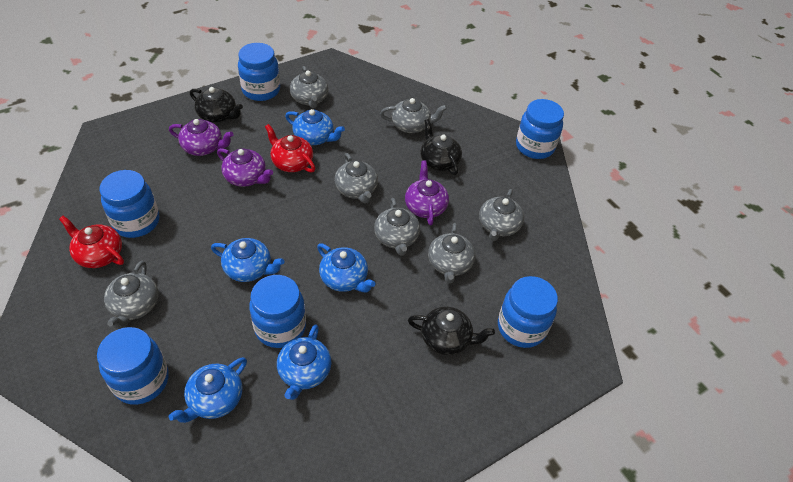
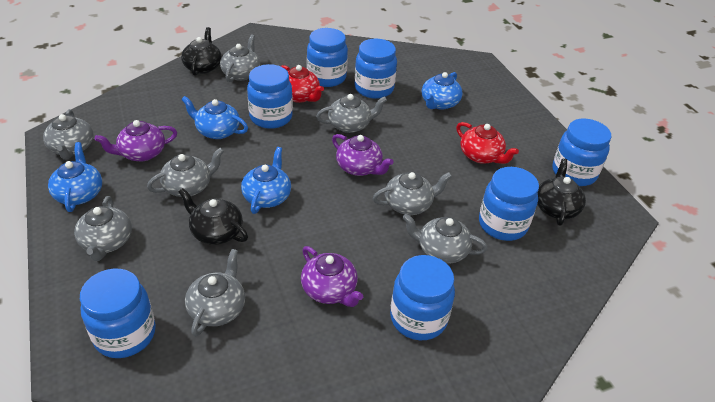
blue jar: [97,327,169,405] [100,170,159,238] [238,43,280,101] [249,275,306,348] [498,276,558,348] [516,99,564,159] = 6 -> [80,269,156,358] [247,64,293,129] [307,28,348,87] [354,38,397,99] [390,255,455,340] [479,167,539,241] [552,119,611,186] = 7
blue teapot: [169,357,247,423] [211,238,284,282] [277,324,331,400] [285,109,345,145] [317,243,376,292] = 5 -> [48,142,102,212] [181,96,248,139] [241,147,291,214] [422,72,463,110] = 4
grey teapot: [104,261,159,329] [290,66,328,108] [335,153,378,204] [374,198,420,256] [380,98,447,133] [428,223,475,284] [479,189,524,241] = 7 -> [43,109,94,160] [74,196,132,261] [147,148,224,197] [185,249,245,337] [220,34,260,82] [316,94,387,133] [373,172,452,215] [402,214,488,264] = 8

